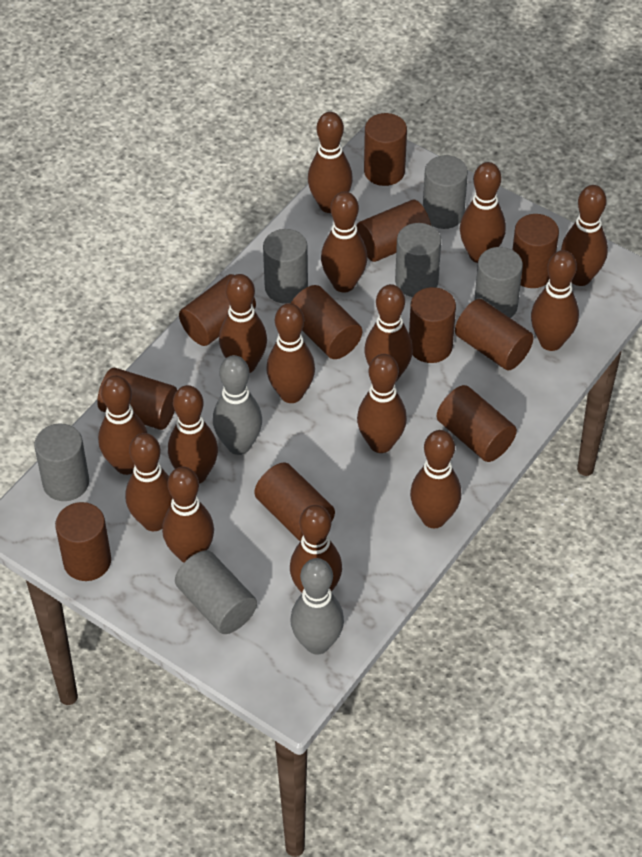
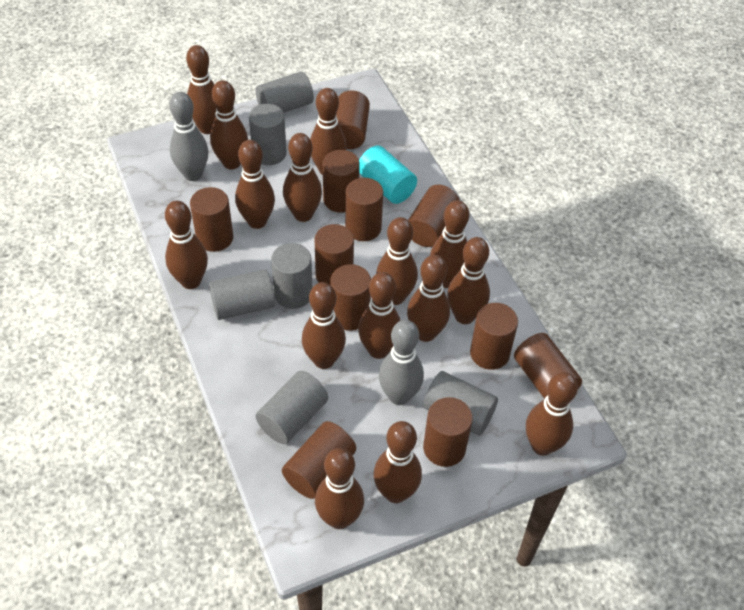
turquoise cylinder: none = 0 -> [359,145,417,204] = 1

